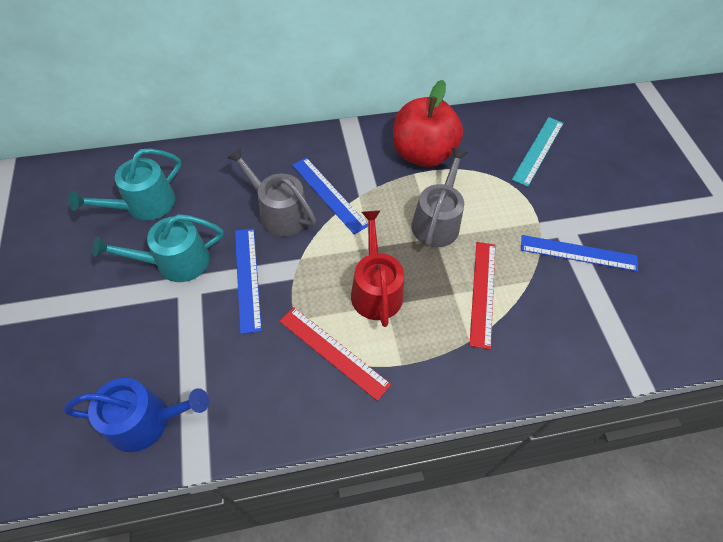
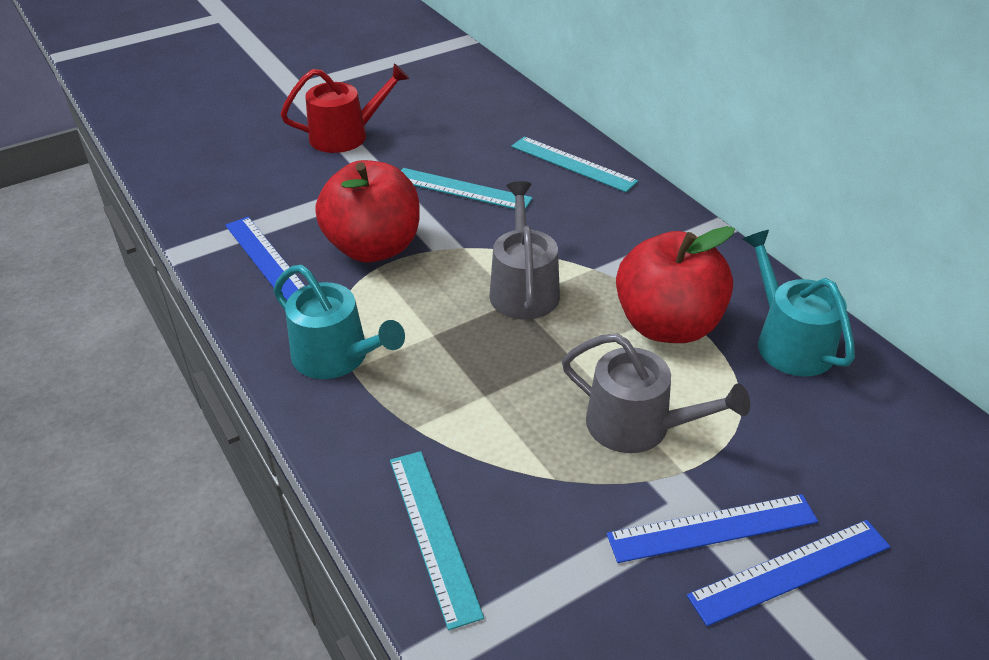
blue watering can: [63,378,209,452] = 1 -> none = 0
red apple: [393,80,463,167] = 1 -> [315,160,420,263] [616,226,735,343] = 2
red ruler: [280,307,391,401] [469,242,496,349] = 2 -> none = 0
turquoise ruler: [512,117,564,187] = 1 -> [390,451,484,630] [401,168,533,209] [511,137,638,192] = 3

